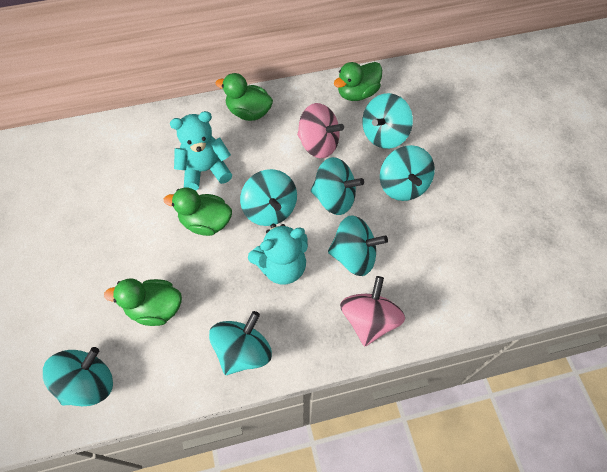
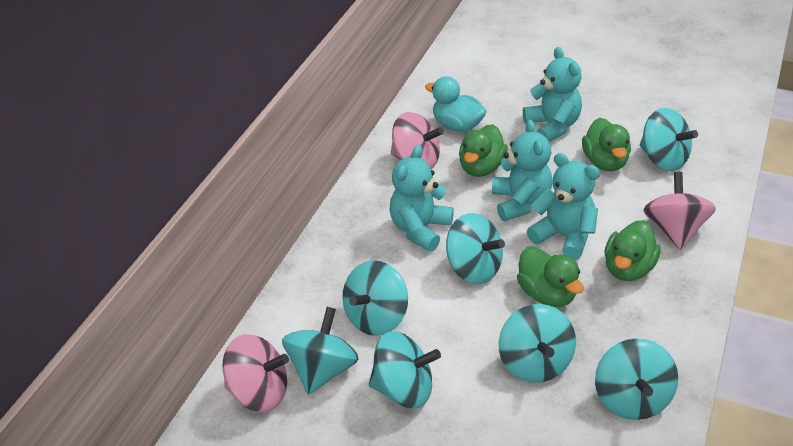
pink spinning top: [297,103,344,158] [340,276,405,347] = 2 -> [223,334,289,412] [391,112,444,169] [643,172,716,250] = 3
turquoise duck: none = 0 -> [425,76,486,132] = 1
turquoise teddy bear: [170,111,232,191] [248,224,308,284] = 2 -> [389,145,454,252] [492,120,553,221] [523,47,582,142] [527,153,600,260] = 4

